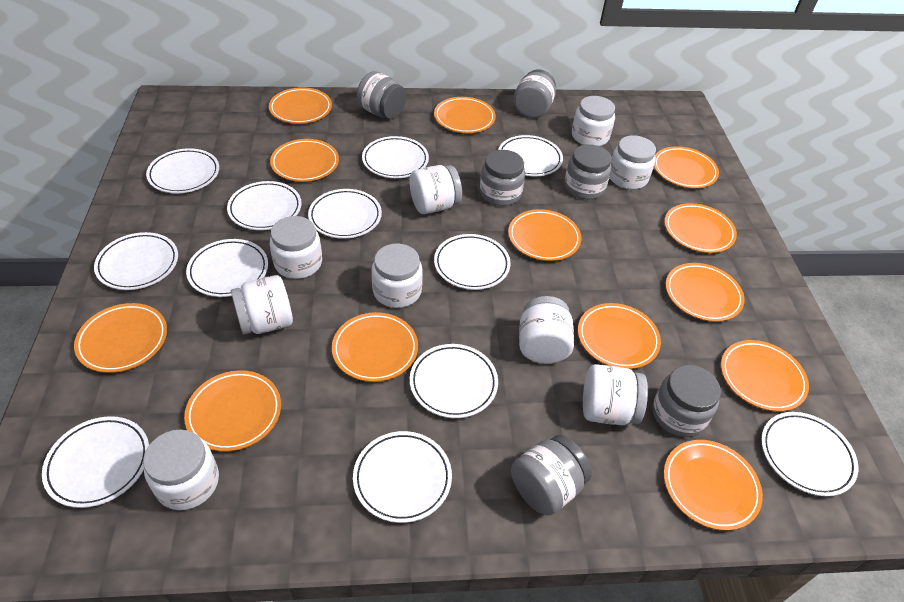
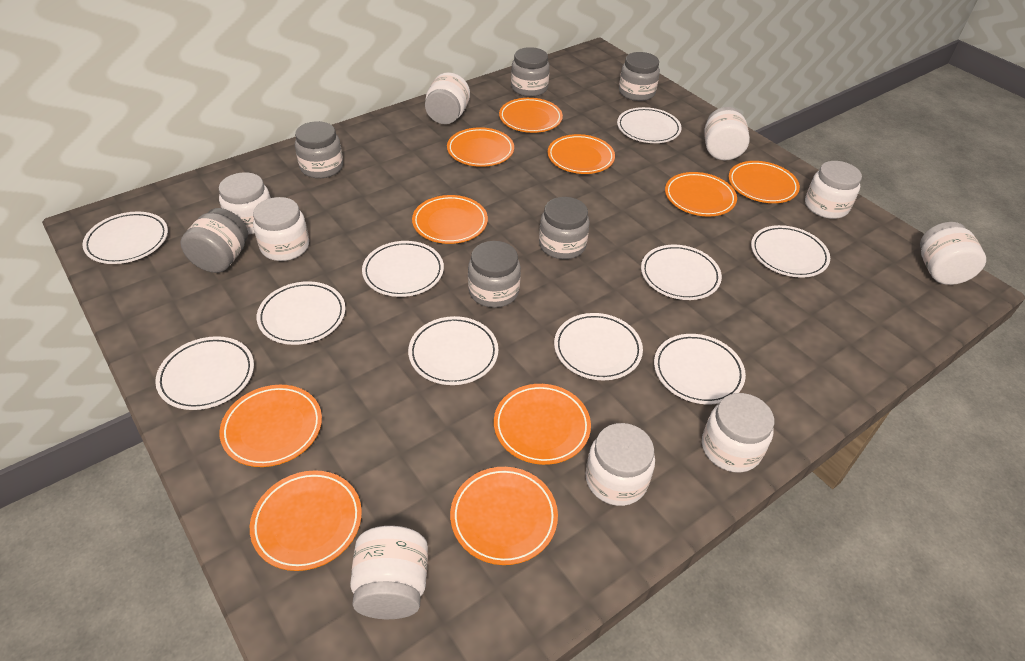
orange plate: [74,303,167,373] [184,370,281,452] [269,87,332,124] [270,139,339,182] [332,312,418,382] [434,97,496,133] [508,209,581,261] [578,303,661,369] [654,146,719,188] [664,203,737,253] [664,440,763,531] [665,263,745,322] [721,340,809,412] = 13 -> [219,385,322,467] [250,470,362,571] [412,195,488,244] [447,127,514,167] [450,467,558,565] [494,384,591,465] [499,98,563,133] [547,134,615,174] [665,172,737,216] [728,161,800,203] = 10
white plate: [42,416,149,508] [94,232,178,290] [146,148,219,193] [186,239,268,297] [227,181,302,230] [308,189,382,239] [353,431,452,523] [362,136,429,178] [410,344,498,418] [434,234,511,290] [498,135,563,176] [761,412,858,496] = 12 -> [82,212,168,264] [155,336,254,410] [257,281,345,345] [362,241,444,297] [408,316,498,385] [554,313,643,380] [617,107,682,143] [641,245,722,300] [654,334,746,404] [751,225,830,278] = 10

